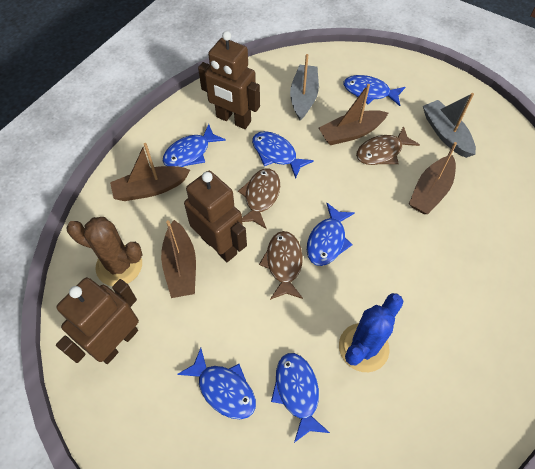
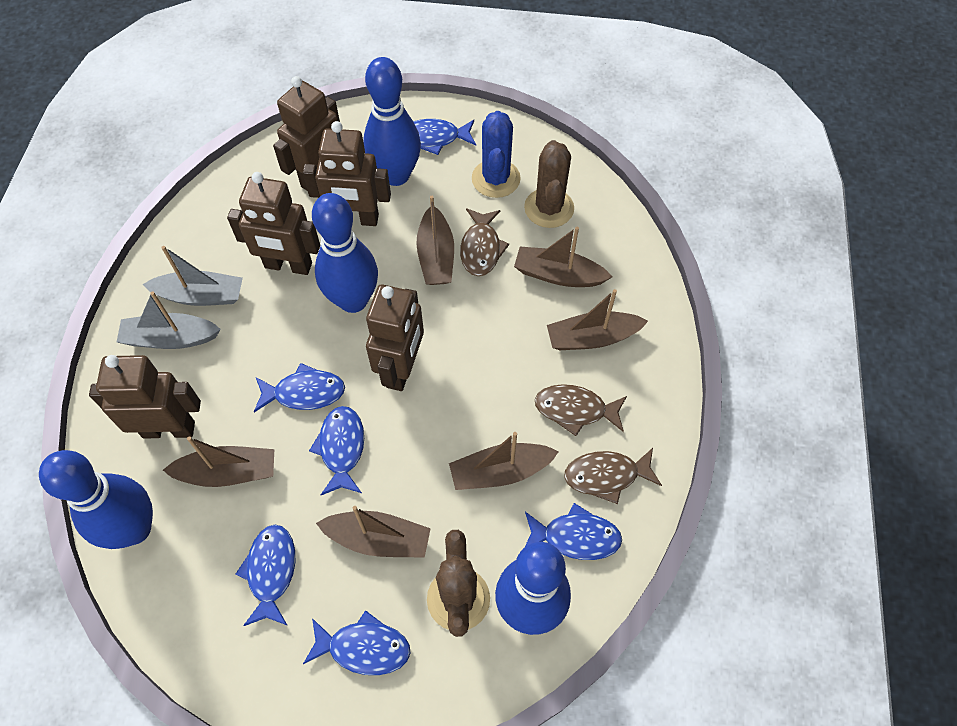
blue bowling pin: none = 0 -> [39,450,153,549] [312,193,378,313] [363,57,421,186] [495,542,571,635] = 4
brown boat: [110,143,190,201] [161,220,196,298] [319,84,388,145] [409,142,457,214] = 4 -> [163,436,274,487] [316,506,431,558] [416,196,454,285] [449,432,559,490] [514,227,612,287] [547,289,648,350] = 6
brown cactus: [66,217,143,286] = 1 -> [427,530,490,637] [524,140,574,228] = 2
brown robot: [56,277,139,364] [184,171,247,262] [198,31,260,129] = 3 -> [89,355,201,439] [227,172,320,275] [273,76,340,190] [303,121,391,226] [366,284,424,391] = 5

